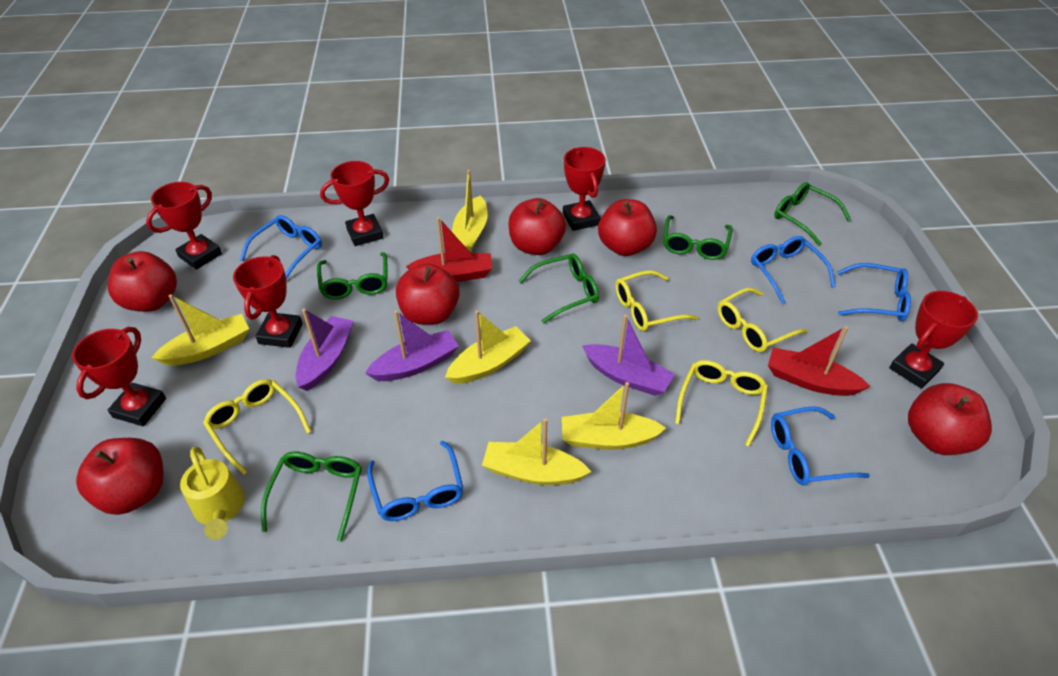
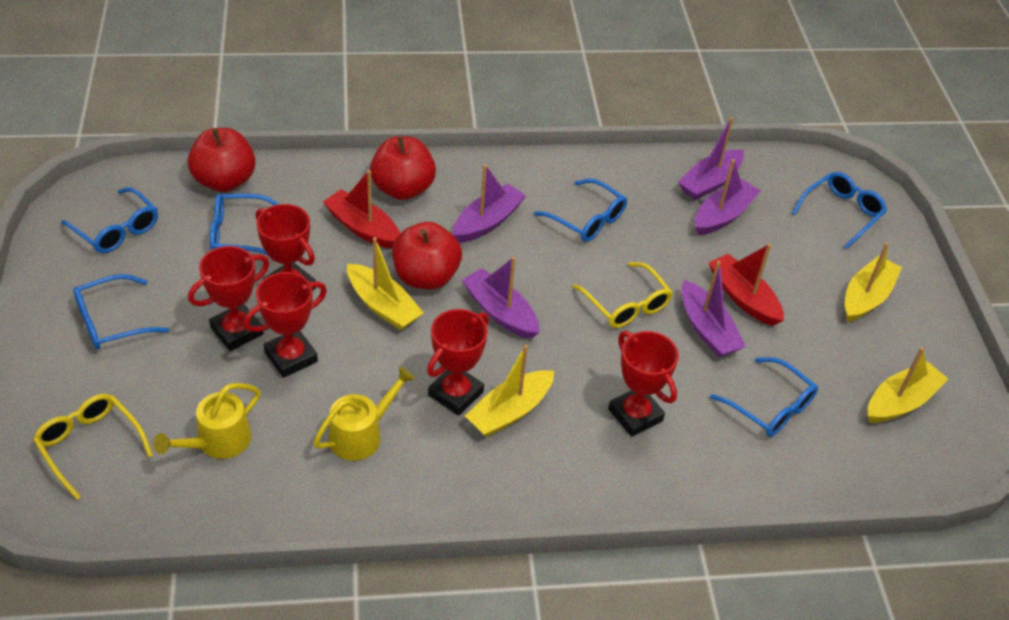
blue glasses: [240,215,322,279] [367,441,464,521] [751,236,835,304] [771,406,870,485] [837,263,911,321] = 5 -> [61,187,158,253] [73,274,169,349] [210,194,279,255] [534,178,627,242] [710,357,818,437] [792,172,887,249] = 6
green glasses: [261,451,362,542] [317,252,388,300] [518,253,599,323] [663,215,733,260] [774,182,851,246] = 5 -> none = 0
purple boat: [296,309,354,391] [365,310,459,381] [582,315,675,396] = 3 -> [453,164,526,243] [462,257,539,339] [678,117,744,200] [681,261,746,357] [695,159,760,235] = 5
red apple: [76,438,164,515] [108,251,177,312] [396,263,460,325] [508,198,566,255] [598,199,657,256] [908,383,992,455] = 6 -> [188,128,256,192] [370,136,436,200] [392,222,462,290] = 3
red trophy: [72,327,166,426] [146,182,222,270] [233,255,303,348] [320,161,389,246] [563,147,606,231] [889,291,978,389] = 6 -> [188,246,269,351] [244,272,327,378] [256,204,316,291] [427,309,489,416] [608,331,679,437] = 5
yellow boat: [151,294,249,366] [445,310,531,384] [452,170,488,252] [482,418,592,485] [562,382,666,450] = 5 -> [347,237,424,330] [465,345,554,437] [845,243,902,322] [868,347,948,423] = 4
yellow glasses: [203,379,311,475] [615,270,698,331] [675,360,768,446] [717,288,808,352] = 4 -> [33,394,153,500] [573,262,673,328] = 2
yellow watering can: [180,446,245,540] = 1 -> [154,383,260,459] [313,367,415,461] = 2

